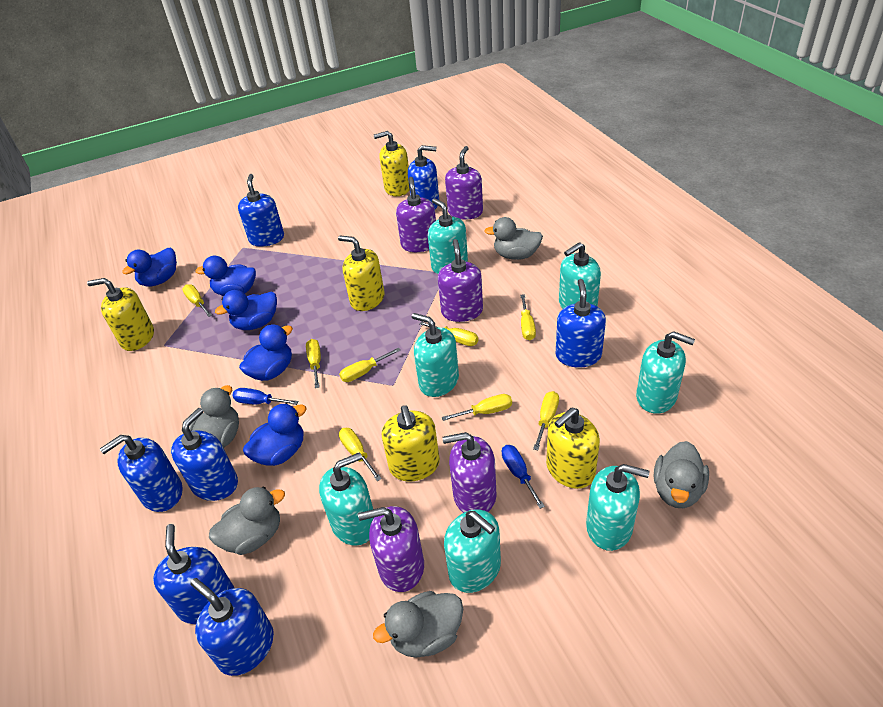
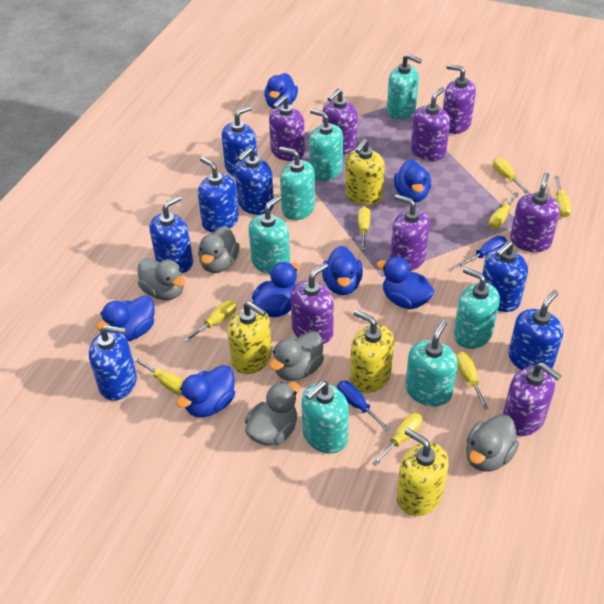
blue duck: [122,248,177,287] [196,256,256,296] [215,290,277,330] [239,324,293,381] [243,403,307,466] = 5 -> [96,295,155,341] [176,365,235,417] [252,262,300,317] [264,73,298,109] [322,246,363,295] [376,257,435,309] [394,159,431,203] = 7
purple soap dispenser: [358,506,424,592] [396,177,436,252] [438,239,483,322] [442,432,496,513] [445,146,483,220] = 5 -> [269,96,305,161] [291,263,334,344] [323,89,358,154] [390,194,430,271] [411,87,450,161] [443,64,476,134] [503,362,561,436] [510,173,560,252] = 8
yellow soap dispenser: [87,278,154,351] [338,235,385,311] [374,131,410,196] [382,405,440,482] [546,407,600,489] = 5 -> [228,301,272,374] [345,139,385,205] [350,310,394,393] [397,428,449,516] = 4

